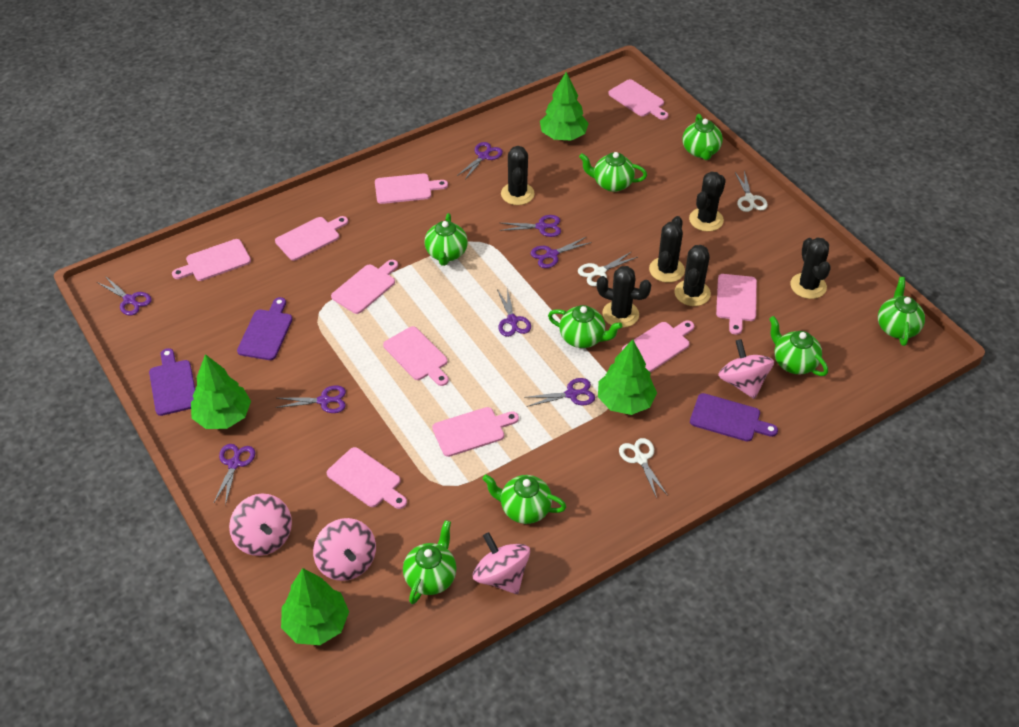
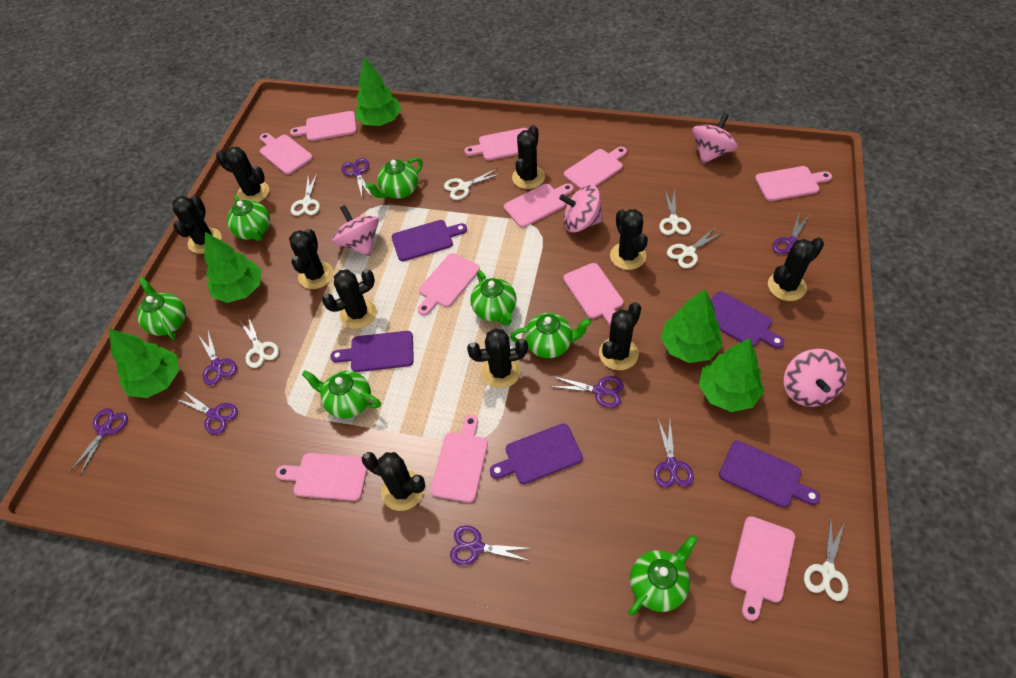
black cactus: [501,146,535,205] [597,266,651,328] [649,216,685,283] [674,245,711,306] [689,171,726,231] [790,237,831,299] = 6 -> [172,195,222,254] [216,147,269,202] [289,229,333,289] [322,269,376,329] [362,452,426,511] [467,329,528,389] [512,125,545,189] [599,302,641,370] [610,209,648,270] [768,238,824,301] = 10
green teapot: [403,520,457,604] [425,213,468,266] [482,474,566,524] [548,305,622,348] [579,152,647,192] [682,114,723,160] [769,316,828,376] [878,277,925,346] = 8 -> [137,277,186,340] [227,195,270,241] [302,370,381,418] [365,157,423,199] [470,270,517,326] [510,313,591,358] [628,535,697,616] = 7
green tree: [191,354,251,429] [281,568,349,645] [540,72,589,141] [598,339,657,415] = 4 -> [109,329,179,398] [204,232,261,303] [355,57,401,126] [661,289,722,363] [699,338,764,412] = 5
pink cutting board: [172,239,251,281] [275,216,348,261] [327,447,407,509] [331,260,398,314] [375,173,448,204] [383,326,449,386] [432,407,519,457] [608,79,668,120] [622,320,694,372] [716,274,757,335] = 10 -> [260,133,313,175] [276,453,368,501] [290,111,357,141] [418,253,480,316] [430,415,488,503] [464,128,528,160] [504,183,574,228] [563,263,623,326] [564,147,627,189] [730,516,795,621] [755,166,832,201] = 11
purple cutting board: [149,348,195,416] [237,297,292,360] [690,393,778,442] = 3 -> [330,331,414,372] [392,220,467,261] [490,424,583,484] [711,291,785,349] [719,440,820,508] = 5
white scissors: [578,251,638,286] [619,438,668,498] [735,171,768,212] = 3 -> [239,315,279,368] [291,173,320,216] [444,168,502,200] [659,188,691,235] [667,227,724,268] [804,517,848,601] = 6

